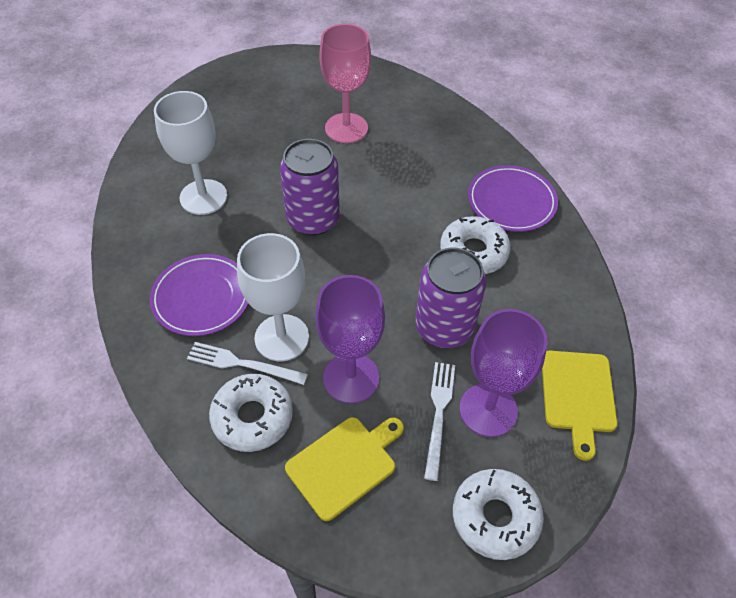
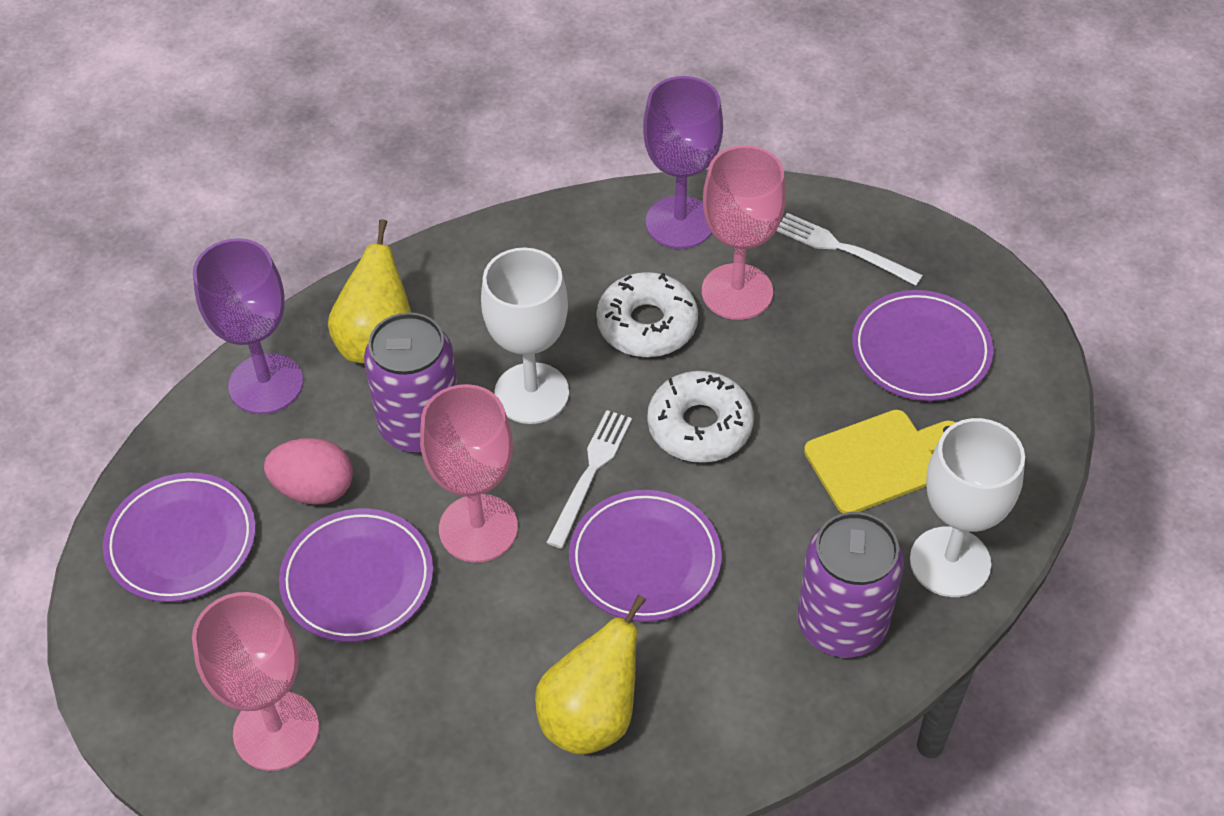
pink egg: none = 0 -> [264,438,353,505] = 1
pink goblet: [319,24,371,143] = 1 -> [192,592,319,771] [420,384,518,563] [702,145,786,320] = 3
purple plate: [150,254,248,336] [468,165,558,232] = 2 -> [103,472,256,602] [279,508,433,642] [569,490,722,622] [852,290,993,401] = 4
white donut: [209,374,293,452] [440,216,511,274] [453,469,544,560] = 3 -> [596,272,698,357] [647,371,754,463] = 2
yellow cutting board: [285,417,404,521] [542,351,618,461] = 2 -> [804,410,956,513] = 1
yellow pear: none = 0 -> [328,219,411,364] [535,595,646,755] = 2

